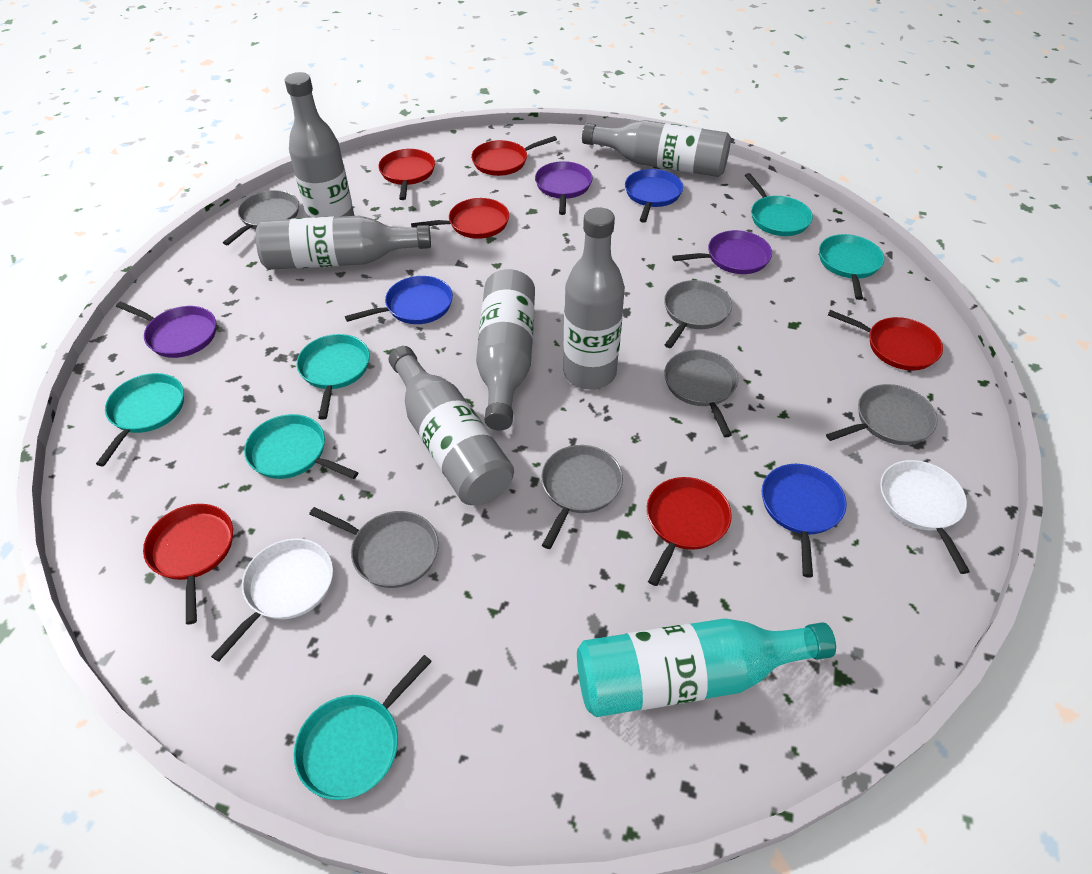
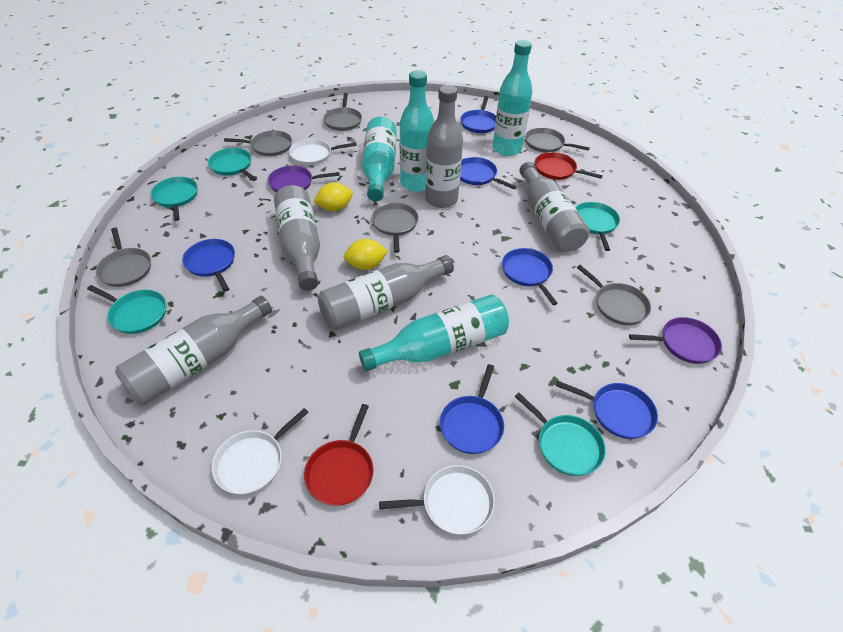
blue pan: [345,276,453,324] [625,169,683,223] [762,464,847,578] = 3 -> [182,239,235,292] [440,364,504,454] [460,96,496,133] [460,157,516,189] [502,248,558,305] [556,381,658,439] = 6
grey bottle: [256,216,431,270] [285,72,355,218] [389,346,514,505] [476,269,535,430] [563,207,625,390] [582,120,731,177] = 6 -> [115,296,272,405] [274,185,320,291] [318,255,454,330] [425,85,463,208] [519,162,590,252] = 5
purple pan: [116,301,216,358] [535,161,592,215] [672,230,772,274] = 3 -> [268,166,340,192] [629,317,722,364] = 2
red pan: [143,504,233,625] [378,149,435,200] [411,198,509,239] [471,136,557,176] [647,477,732,586] [828,310,943,370] = 6 -> [304,404,374,506] [535,152,603,180] = 2
turquoise bottle: [577,619,836,717] = 1 -> [359,294,509,371] [362,117,397,201] [400,70,434,192] [493,40,532,156] = 4
turquoise pan: [96,373,184,466] [244,414,359,479] [294,655,432,800] [297,334,370,420] [745,173,813,236] [819,234,884,300] = 6 -> [87,285,166,334] [150,177,198,221] [208,148,257,181] [514,393,606,476] [575,202,620,251] = 5
white pan: [211,538,333,662] [880,460,970,574] = 2 -> [212,408,309,495] [289,139,357,165] [379,465,495,535] = 3
yellow lemon: none = 0 -> [313,182,353,211] [344,239,388,270] = 2

